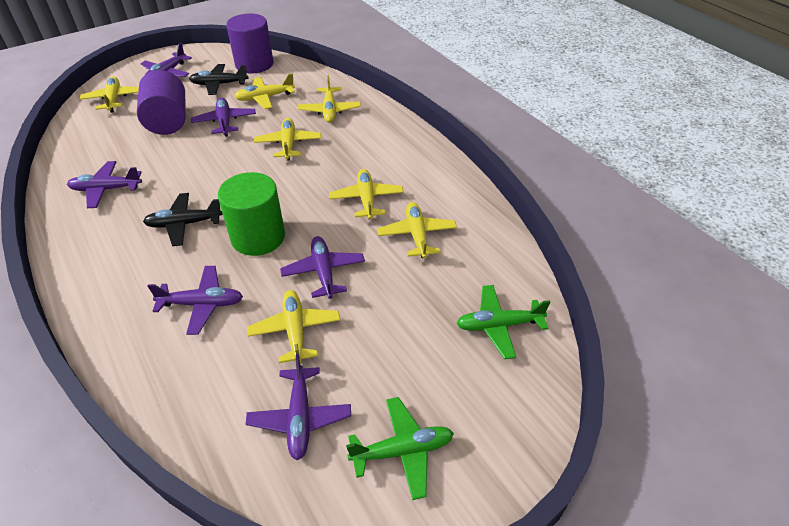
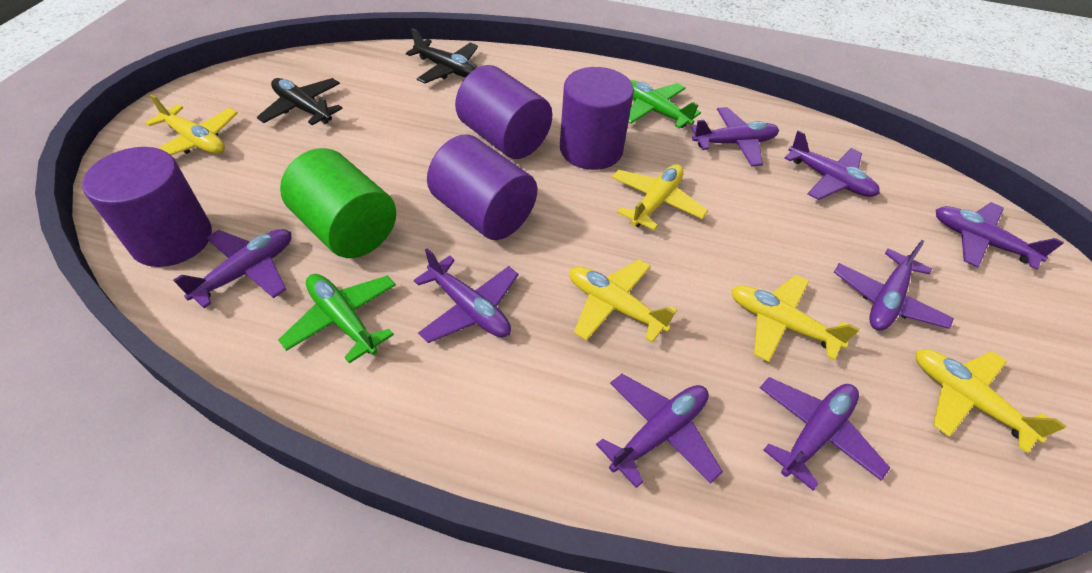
purple cylinder: [137,70,186,135] [226,14,273,73] = 2 -> [82,147,212,267] [427,135,537,240] [455,65,552,159] [560,67,634,170] = 4
purple plane: [67,161,142,208] [141,43,192,77] [148,266,243,335] [191,98,256,137] [246,354,351,460] [280,236,365,299] = 6 -> [173,229,291,308] [414,248,519,343] [596,374,723,488] [690,107,779,167] [760,377,890,490] [784,130,880,200] [834,240,954,331] [936,202,1064,270] = 8
yellow plane: [80,77,139,113] [234,73,295,109] [247,290,340,364] [254,118,321,161] [298,75,361,123] [329,169,404,220] [377,202,457,259] = 7 -> [145,94,238,155] [569,259,677,343] [612,164,708,230] [731,275,860,362] [916,349,1066,453] = 5

